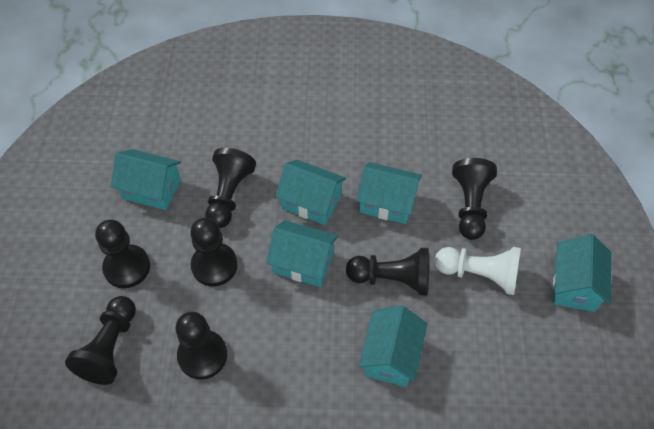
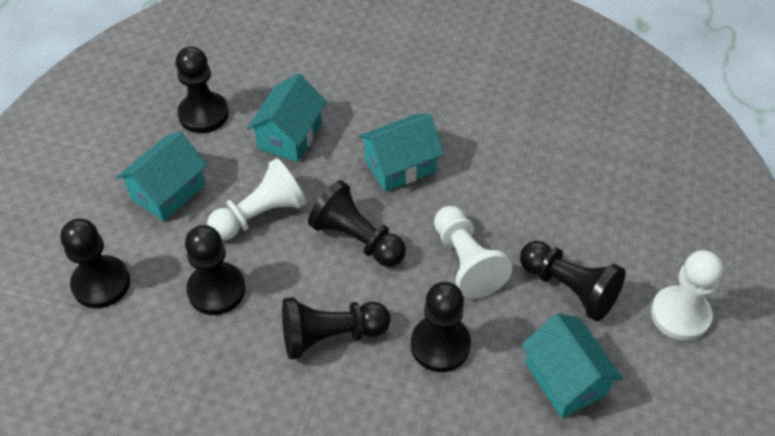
turquoise house: [111,149,181,210] [266,220,338,287] [275,160,346,225] [356,162,422,224] [358,305,427,387] [553,234,611,312] = 6 -> [116,131,208,222] [247,73,327,162] [358,114,444,192] [521,314,623,418] = 4
white pawn: [435,247,521,295] = 1 -> [207,158,306,240] [434,206,512,299] [651,250,723,341] = 3

